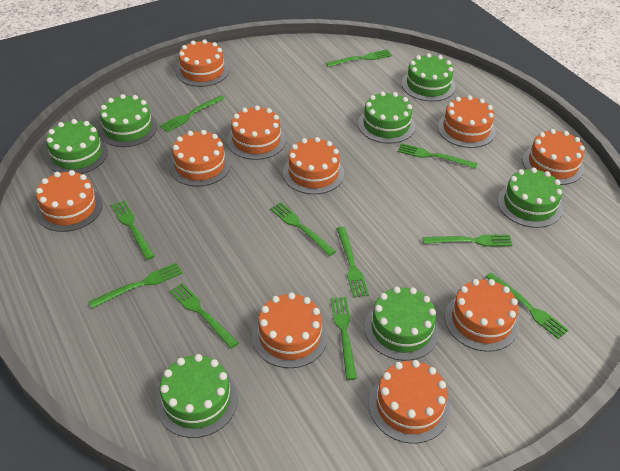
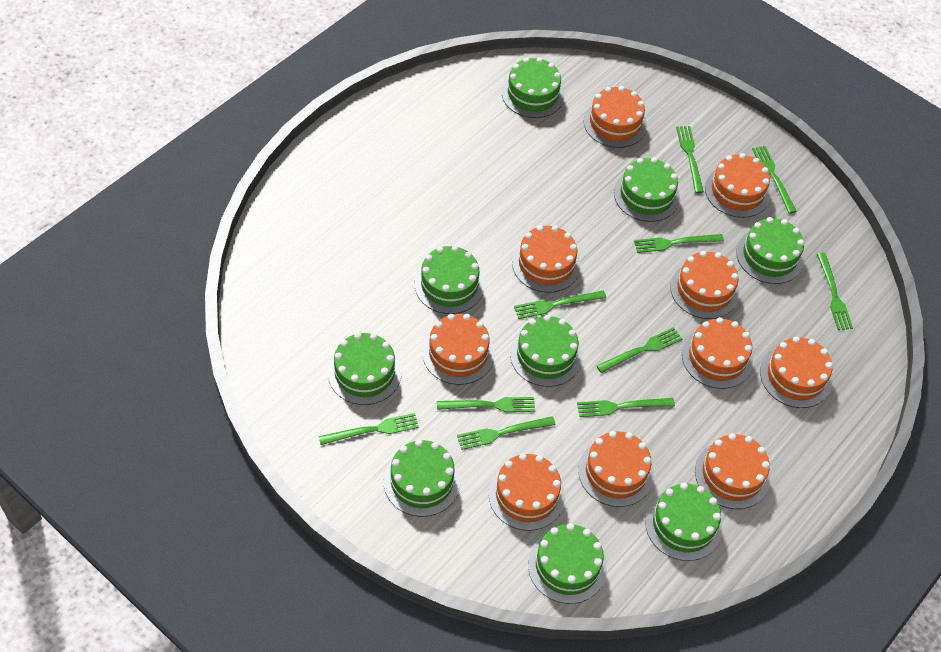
green cake: [46,119,108,174] [98,94,157,147] [156,354,238,438] [358,91,415,143] [364,286,439,361] [402,53,455,101] [498,167,562,228] = 7 -> [328,333,401,405] [384,439,460,517] [415,245,484,314] [502,57,564,118] [510,315,582,387] [528,523,607,604] [614,157,680,222] [645,483,722,561] [736,217,804,284] = 9
green fork: [89,263,183,308] [111,200,155,260] [160,95,225,132] [169,283,238,349] [270,202,336,256] [326,50,392,67] [330,297,357,380] [336,227,369,298] [398,143,478,169] [422,235,513,247] [486,273,569,339] = 11 -> [318,413,419,445] [437,397,535,412] [457,416,556,450] [514,291,606,319] [577,398,675,417] [597,327,682,373] [634,234,724,253] [676,126,704,193] [752,146,797,214] [817,253,853,330] = 10

